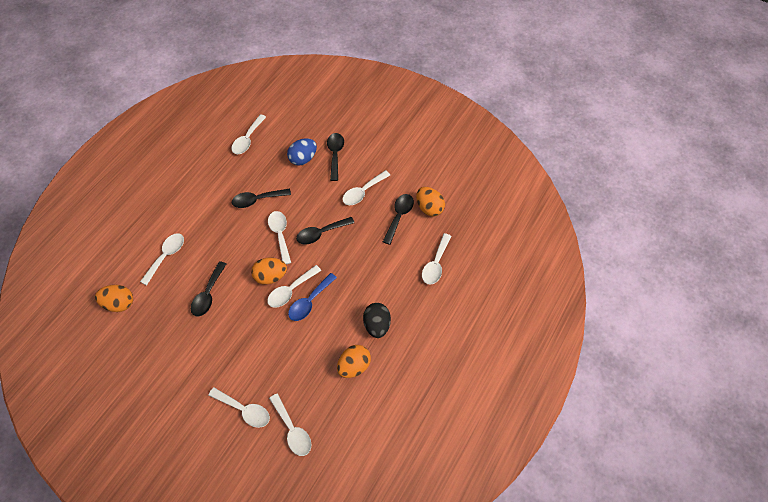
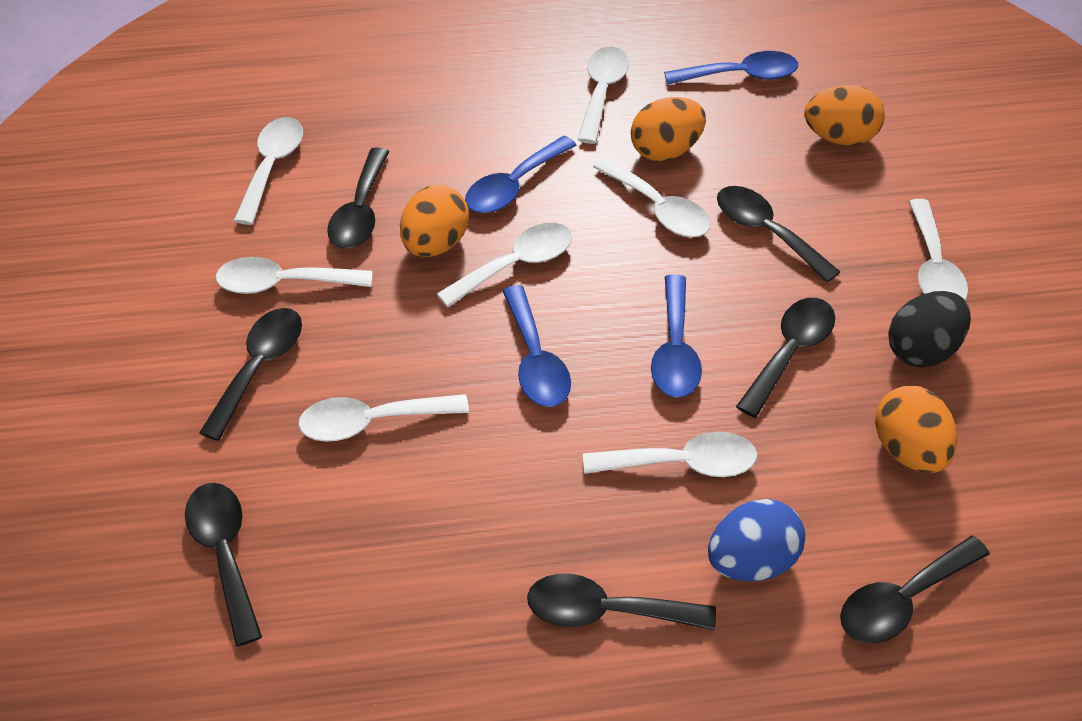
black spoon: [191,261,226,317] [232,188,291,208] [296,217,354,245] [327,133,344,181] [383,194,414,245] = 5 -> [185,483,262,646] [199,308,302,441] [327,147,389,249] [527,574,716,630] [717,186,841,283] [736,298,835,418] [840,536,990,643] = 7
blue spoon: [288,273,337,321] = 1 -> [465,136,577,213] [503,285,571,407] [651,274,702,398] [664,51,798,85] = 4

